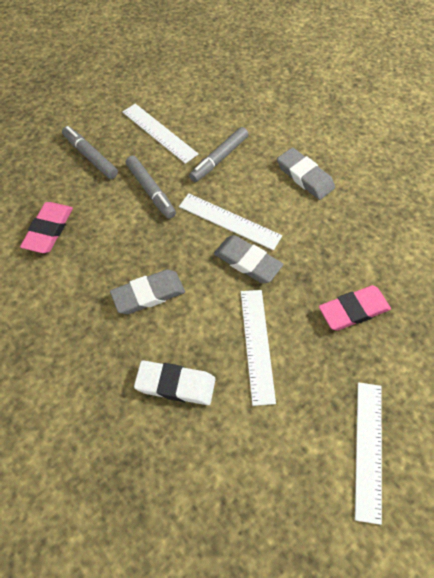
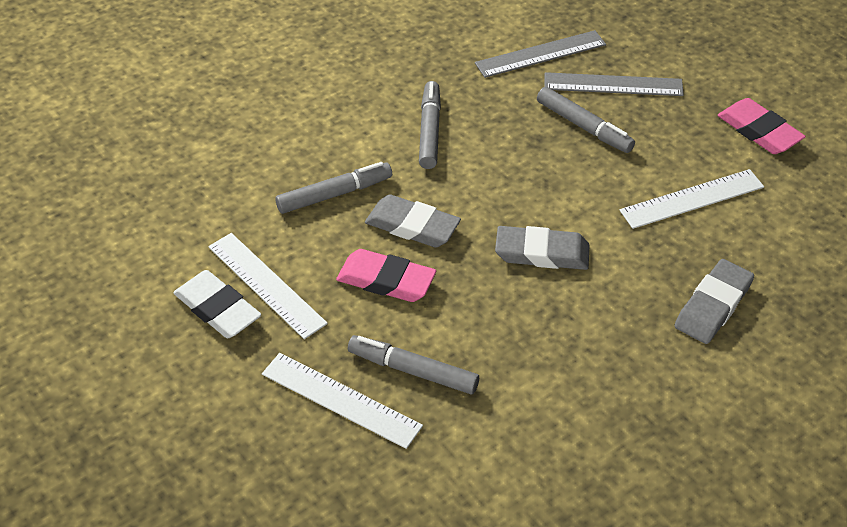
grey marker: [62,126,118,179] [126,156,176,219] [189,127,248,182] = 3 -> [275,162,392,214] [348,335,479,394] [419,81,441,169] [537,87,635,153] = 4
grey ruler: none = 0 -> [475,30,606,78] [544,72,684,96] = 2
white ruler: [122,104,198,164] [179,193,282,250] [241,290,276,406] [355,382,382,525] = 4 -> [208,233,328,339] [262,353,423,449] [620,169,764,229] = 3

